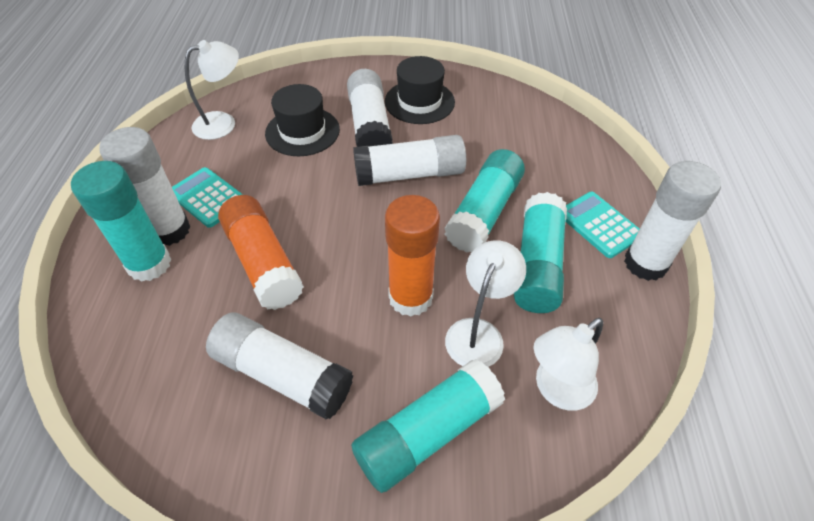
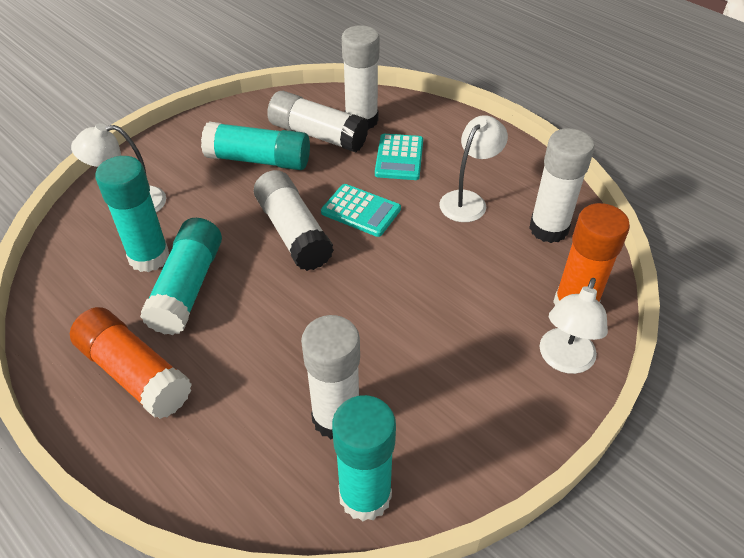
black hat: [265,84,340,156] [385,56,455,124] = 2 -> none = 0

